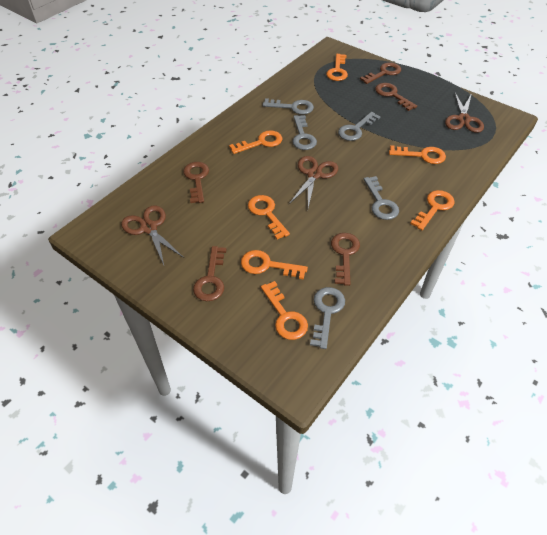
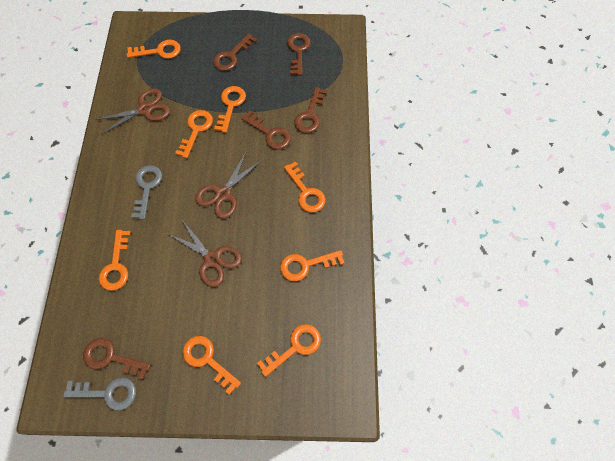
grey key: [263,98,314,115] [292,115,317,150] [310,287,345,349] [338,112,380,141] [364,176,399,220] = 5 -> [63,378,136,411] [131,165,162,220] = 2
orange key: [229,130,282,154] [241,250,308,280] [248,195,290,239] [261,281,308,340] [326,54,348,81] [389,145,446,164] [410,190,455,230] = 7 -> [99,230,131,291] [127,40,181,59] [175,110,213,158] [183,336,241,395] [214,86,246,133] [257,324,321,377] [280,250,345,281] [284,161,326,212] = 8

